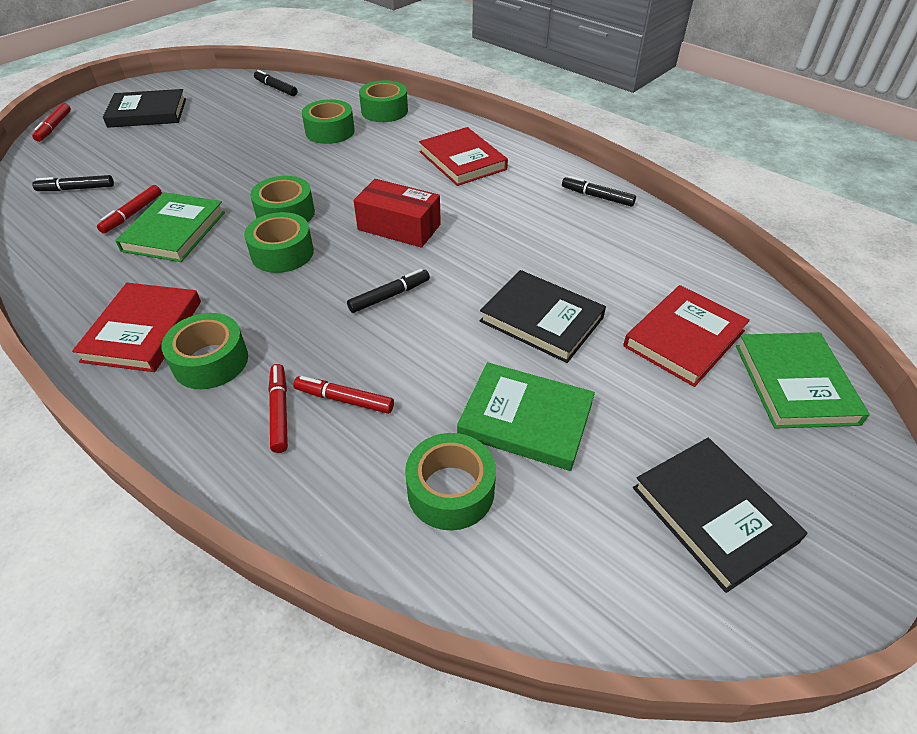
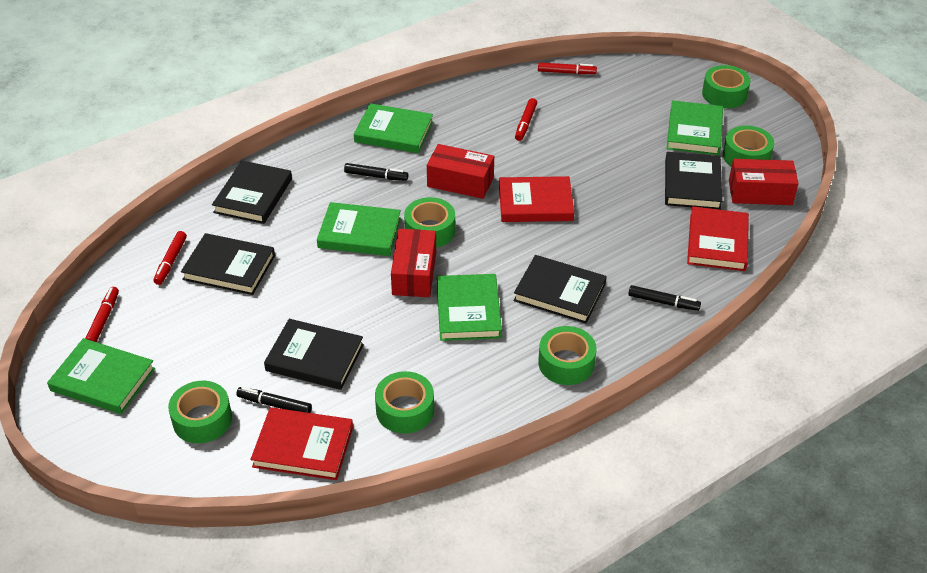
black book: [103,89,186,128] [480,270,606,363] [633,438,808,593] = 3 -> [181,233,275,295] [212,161,292,224] [264,319,364,390] [513,255,607,324] [665,152,722,210] = 5
black marker: [32,175,114,191] [254,70,297,96] [347,269,430,313] [562,176,636,207] = 4 -> [236,387,312,413] [344,163,408,181] [628,285,701,311] = 3
green book: [115,192,225,262] [457,362,595,471] [736,332,870,429] = 3 -> [47,338,155,414] [317,202,401,256] [354,103,433,153] [437,274,502,341] [666,100,723,155] = 5
red box: [354,179,441,248] = 1 -> [391,229,436,297] [427,144,494,199] [729,159,799,205] = 3

